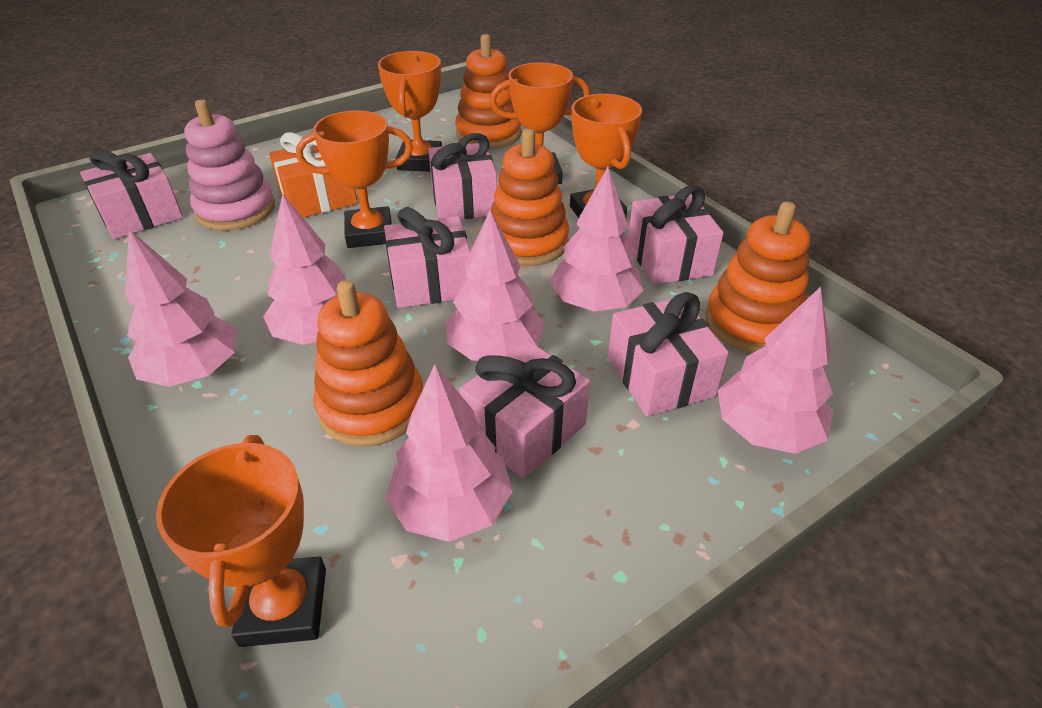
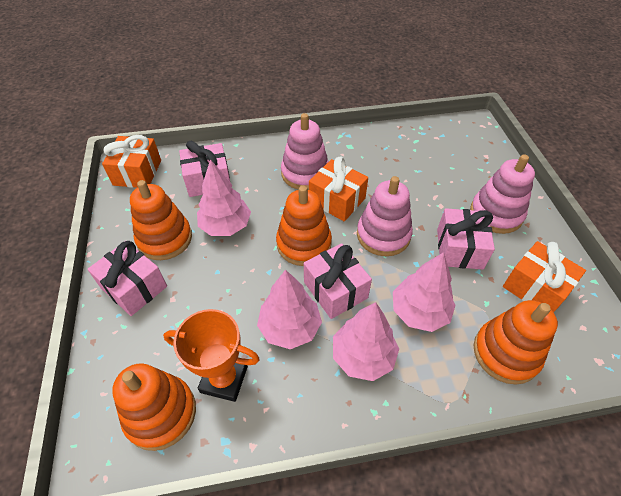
orange gift: [269,132,358,218] = 1 -> [102,135,161,188] [309,157,368,221] [503,241,586,312] = 3
orange trophy: [156,435,326,647] [296,110,413,248] [378,51,442,172] [490,62,590,184] [570,94,642,218] = 5 -> [163,309,260,402] = 1
pink gift: [80,149,183,239] [384,207,470,308] [428,133,497,219] [459,340,590,478] [608,292,729,416] [628,185,724,285] = 6 -> [87,241,167,316] [179,140,230,197] [304,243,372,319] [437,208,495,269] = 4
pink stacking toy: [184,99,275,231] = 1 -> [281,113,329,190] [357,176,413,256] [470,154,535,234] = 3
pink tree: [125,229,237,387] [263,194,346,345] [386,365,513,542] [446,210,545,361] [550,167,644,312] [718,287,833,454] = 6 -> [197,160,251,236] [257,269,322,349] [333,302,399,381] [393,252,455,332] = 4

